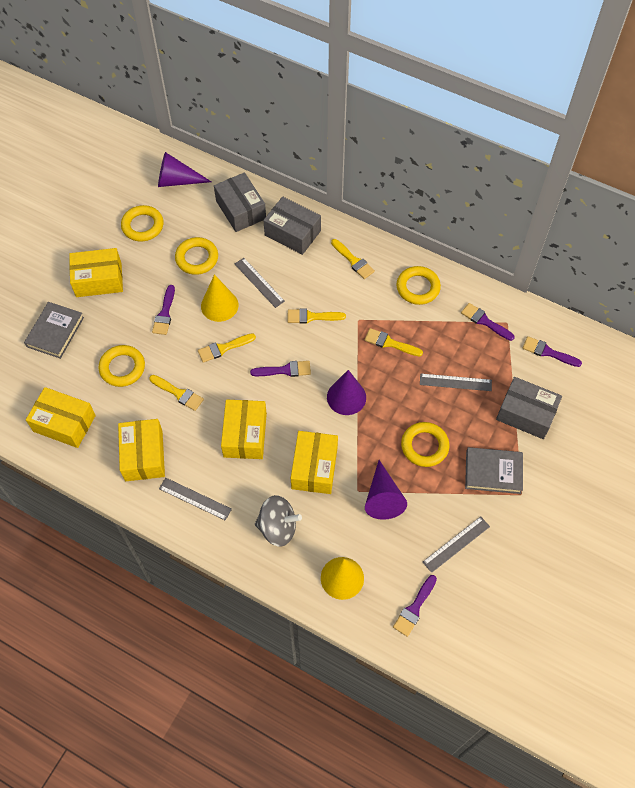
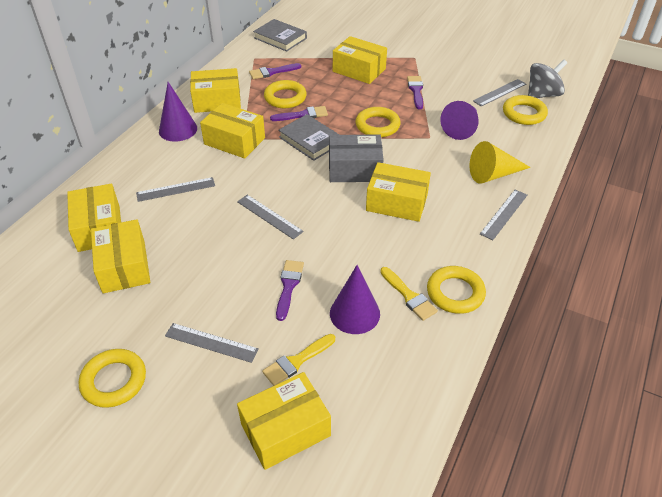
grey box: [214,172,266,232] [263,197,321,255] [496,377,562,439] = 3 -> [329,135,384,182] = 1
grey ruler: [159,478,232,521] [235,258,285,308] [420,374,492,391] [423,516,490,573] = 4 -> [136,177,215,202] [165,323,259,363] [237,195,304,239] [473,79,526,106] [480,190,527,240] = 5
purple brush: [152,285,175,335] [250,361,311,377] [393,575,437,637] [461,303,515,341] [522,336,582,367] = 5 -> [249,63,301,79] [270,106,328,121] [276,260,304,321] [407,76,423,109] = 4
yellow box: [26,387,96,448] [69,248,123,297] [118,419,165,481] [221,400,267,459] [291,431,338,494] = 5 -> [67,183,121,252] [91,219,150,293] [190,68,241,113] [200,103,265,159] [237,372,331,470] [333,36,387,84] [366,162,431,222] = 7
yellow brush: [149,375,204,411] [198,333,256,363] [288,309,346,324] [331,239,375,279] [365,328,423,356] = 5 -> [262,334,335,386] [380,267,438,321] = 2
yellow cone: [201,274,238,322] [321,557,364,600] = 2 -> [469,141,531,184] = 1

